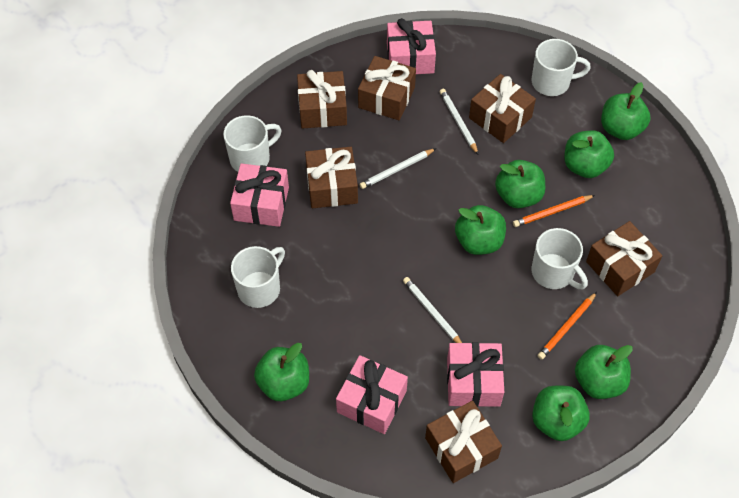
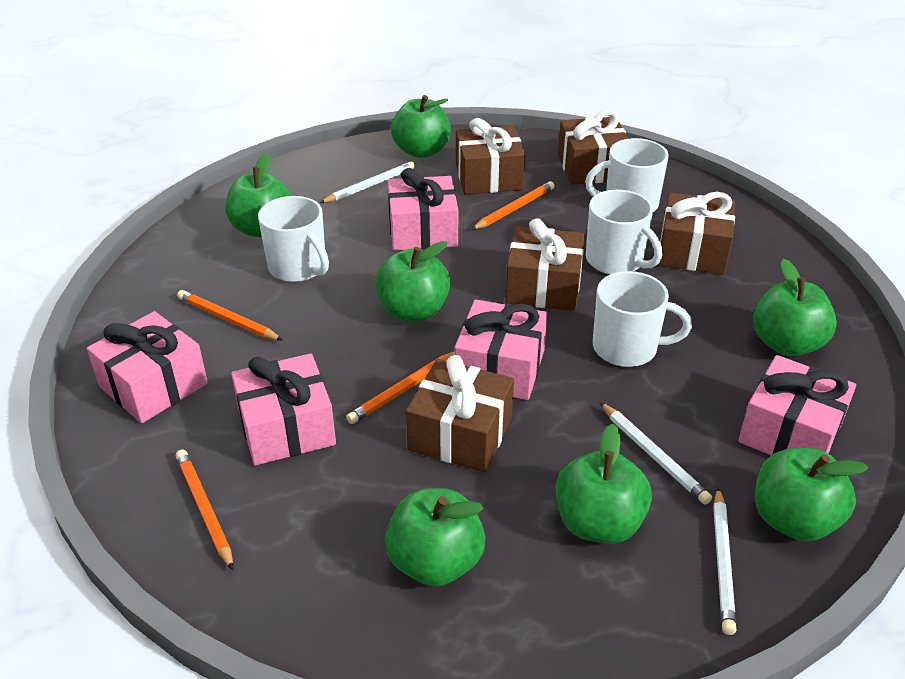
brown gift: [297,70,347,129] [305,147,358,208] [358,56,416,120] [425,401,502,483] [469,74,536,143] [586,221,662,296] = 6 -> [406,355,514,472] [456,118,526,194] [505,218,585,311] [558,110,628,185] [658,192,735,275] = 5
orange pencil: [513,195,595,227] [537,292,597,360] = 2 -> [176,449,233,570] [177,290,283,341] [346,351,455,424] [471,181,555,230] = 4
pink gift: [230,163,289,227] [336,355,408,434] [387,18,436,74] [447,342,504,407] = 4 -> [87,311,208,423] [231,353,336,466] [387,168,458,251] [455,300,547,400] [738,355,856,455] = 5

